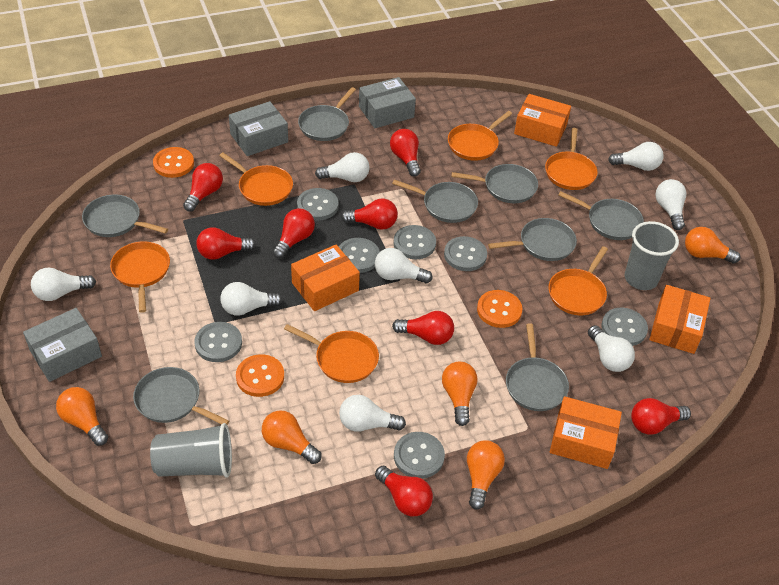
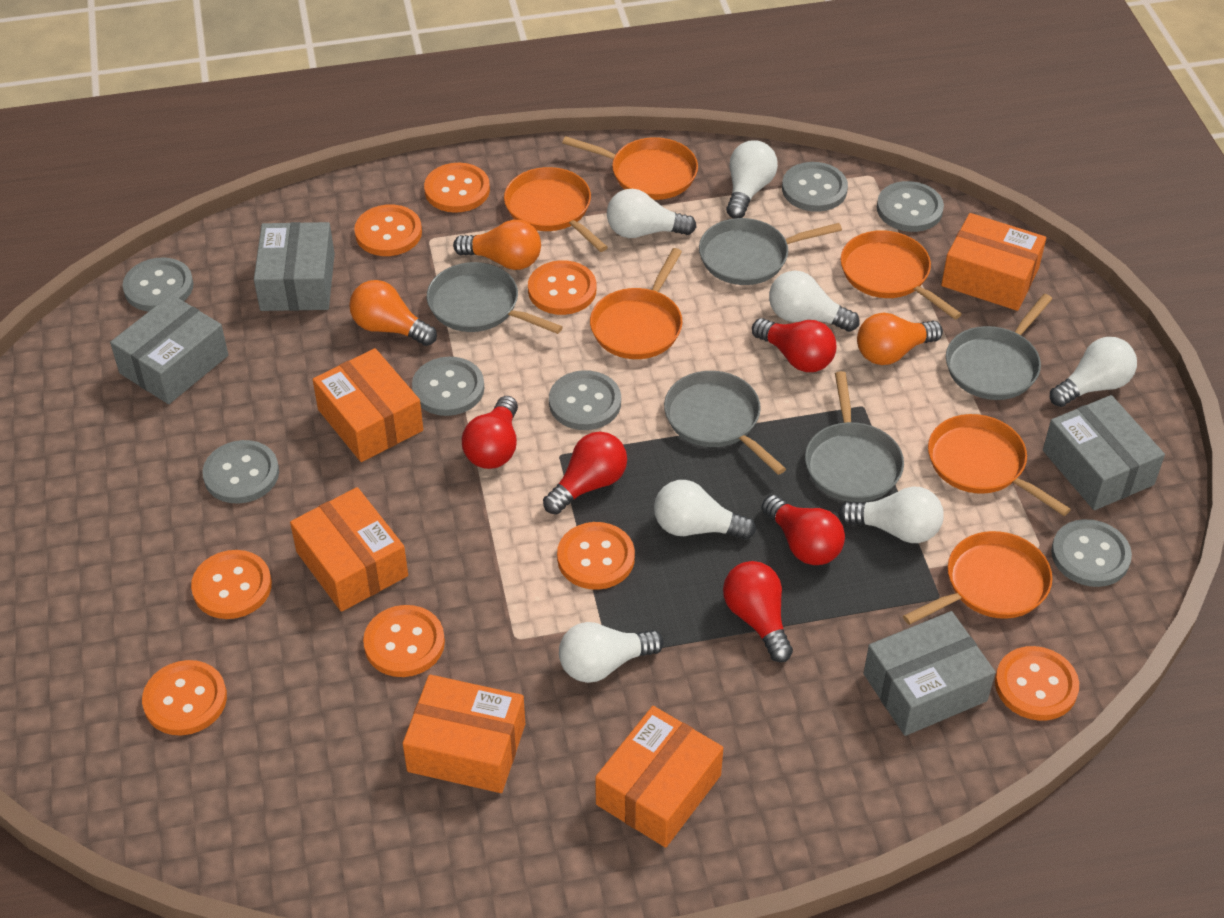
grey box: [23,308,102,382] [229,101,288,156] [359,77,416,128] = 3 -> [110,294,228,404] [254,222,335,311] [863,611,996,736] [1043,395,1165,510] = 4
grey cup: [150,423,232,478] [625,221,679,290] = 2 -> none = 0
grey pan: [82,195,168,237] [133,367,229,425] [298,87,356,141] [392,179,478,223] [451,164,538,203] [488,218,577,261] [506,323,569,411] [558,191,644,240] = 8 -> [427,262,563,334] [664,371,786,475] [699,218,842,285] [805,371,904,502] [946,294,1052,400] = 5
orange box: [291,245,360,311] [514,94,571,147] [550,396,622,469] [650,285,711,354] = 4 -> [290,487,408,612] [313,348,423,462] [403,675,525,793] [595,706,723,848] [941,213,1046,311] = 5
orange button: [153,147,194,178] [236,354,284,397] [477,290,522,328] = 3 -> [142,660,227,735] [191,550,272,619] [354,205,422,256] [363,605,445,677] [424,163,490,213] [528,260,596,315] [557,522,635,590] [995,646,1079,721] = 8
orange light bulb: [56,387,108,446] [262,411,322,464] [442,362,478,426] [467,440,505,510] [685,227,741,264] = 5 -> [349,280,437,346] [453,220,541,270] [857,313,943,365] = 3
red light bulb: [183,163,223,212] [196,227,256,260] [273,208,315,258] [341,199,398,230] [375,466,433,516] [390,129,421,177] [392,311,454,345] [631,398,691,435] = 8 -> [462,396,518,469] [543,432,627,514] [723,561,793,662] [752,318,837,372] [762,495,845,565] = 5
white light bulb: [31,268,96,301] [220,282,283,316] [315,152,370,182] [339,395,406,431] [375,248,433,283] [588,325,635,372] [608,142,664,171] [655,179,686,230] = 8 -> [559,622,664,683] [607,189,697,238] [654,480,756,540] [726,140,778,219] [769,271,859,332] [838,486,944,543] [1050,337,1137,407] = 7

